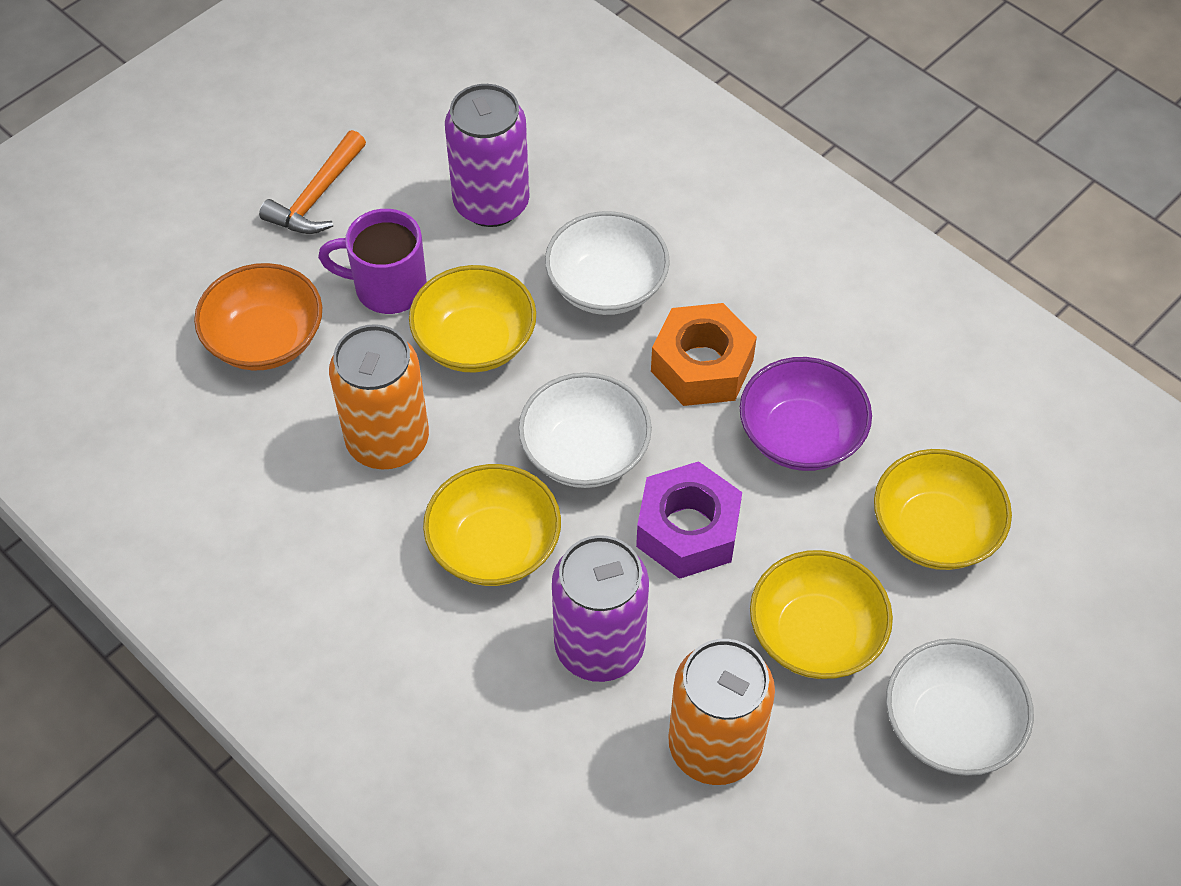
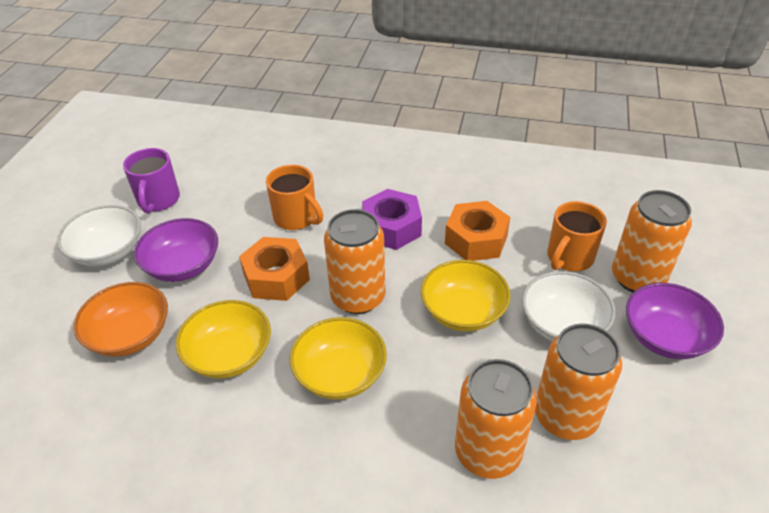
orange can: [329,324,429,469] [668,639,775,785] = 2 -> [324,209,385,314] [455,359,537,479] [535,323,622,440] [612,190,692,292] = 4
orange hammer: [259,130,366,234] = 1 -> none = 0
orange mug: none = 0 -> [266,165,323,230] [547,201,607,272] = 2
orange nut: [651,303,757,406] = 1 -> [239,237,310,301] [445,201,510,261] = 2
purple bowl: [739,357,872,471] = 1 -> [134,218,218,282] [626,283,724,359] = 2
purple can: [445,84,530,227] [552,535,649,682] = 2 -> none = 0
white bowl: [518,372,652,488] [545,211,670,315] [886,638,1034,776] = 3 -> [57,205,141,266] [522,271,615,341] = 2
yellow bowl: [409,265,536,373] [423,464,561,586] [750,550,893,679] [874,449,1012,570] = 4 -> [176,300,271,379] [290,317,387,400] [421,260,511,332] = 3

